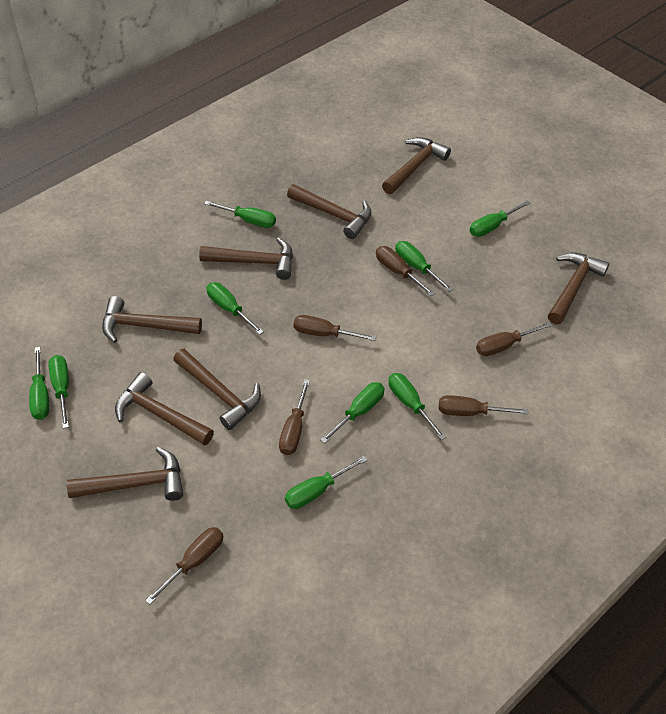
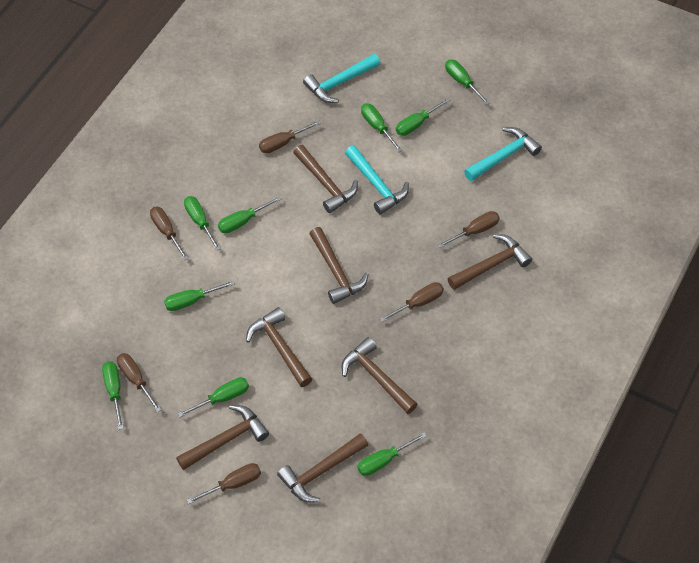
brown hammer: [67,447,183,501] [102,296,202,343] [115,372,214,446] [173,349,261,430] [199,237,293,280] [287,184,371,239] [382,137,451,194] [548,252,609,324] = 8 -> [176,405,269,470] [246,307,312,387] [277,433,368,502] [293,145,358,213] [309,227,369,304] [342,337,418,414] [448,234,532,290] = 7
turquoise hammer: none = 0 -> [303,54,380,103] [345,145,409,214] [464,127,542,181] = 3

